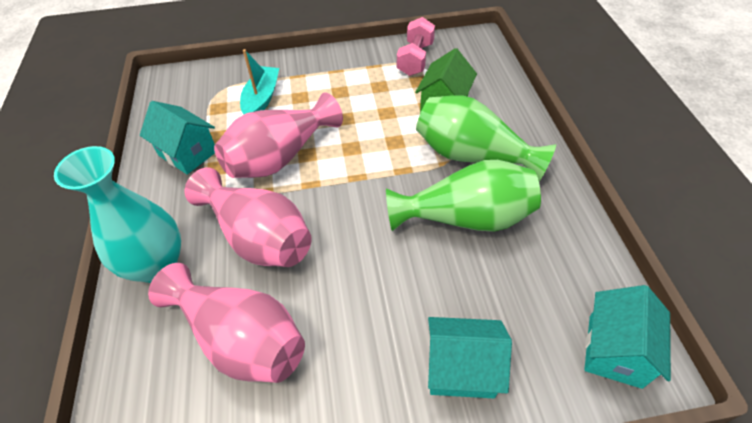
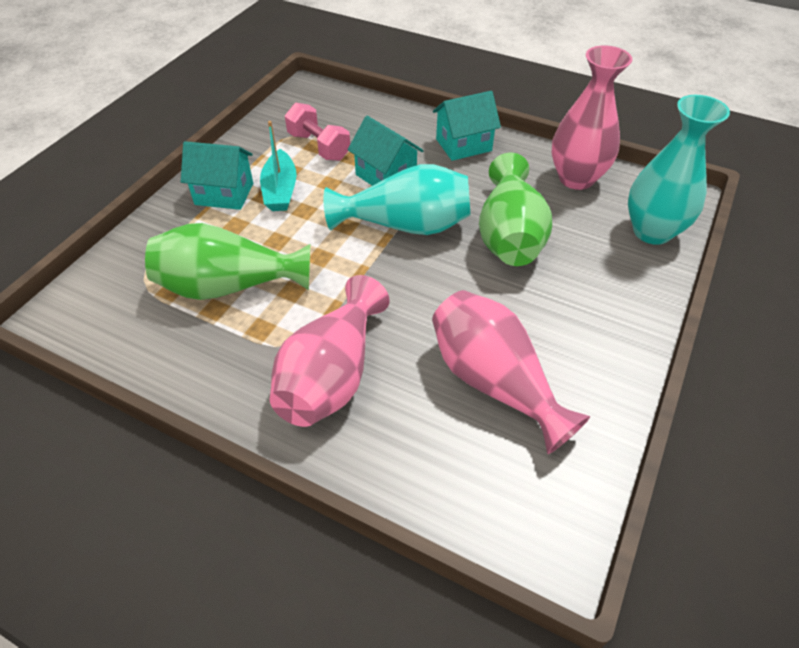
green house: [415,48,477,113] = 1 -> none = 0
turquoise vase: [54,146,181,283] = 1 -> [323,164,470,235] [628,95,730,245] = 2

